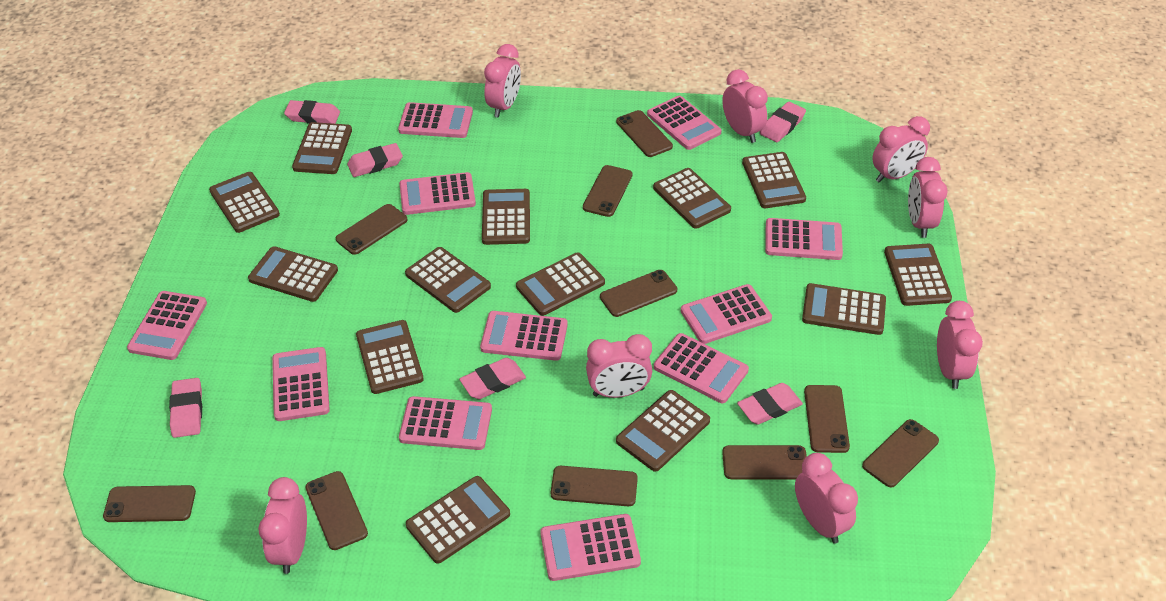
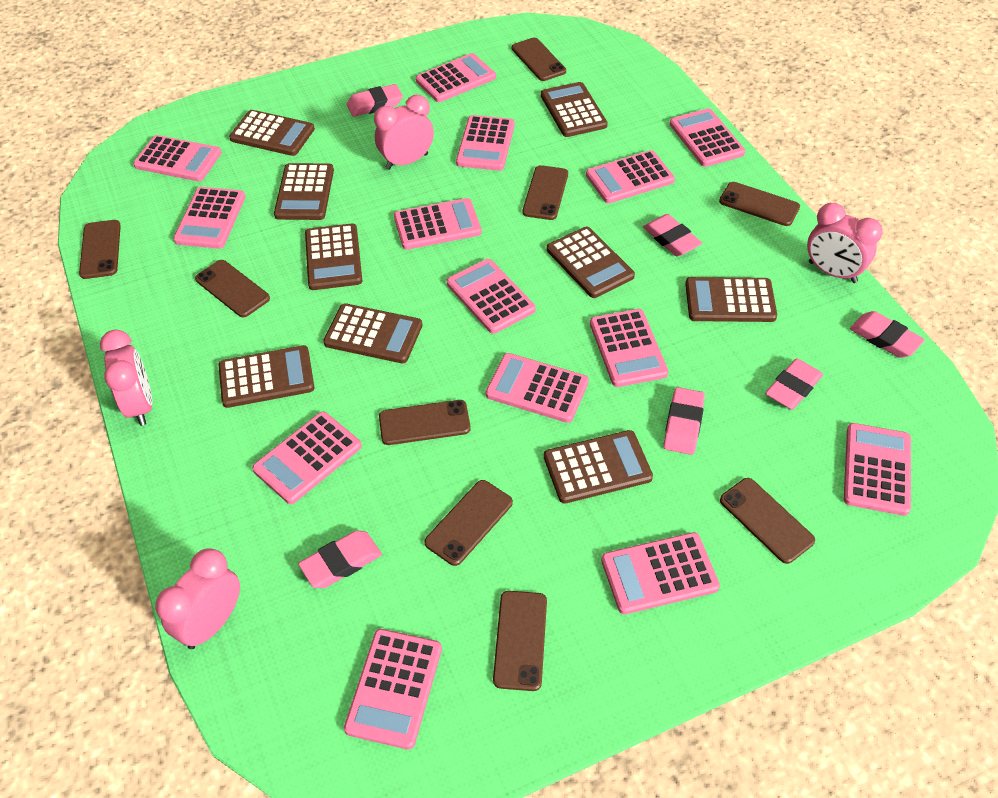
brown calculator: [209,172,280,233] [248,246,338,302] [292,122,352,174] [356,320,424,394] [405,247,491,313] [406,476,510,564] [482,189,530,245] [516,252,605,316] [616,390,710,472] [653,168,731,229] [742,152,806,208] [802,283,886,335] [884,244,952,306] = 13 -> [218,345,314,408] [229,110,315,156] [274,163,334,220] [305,223,362,290] [323,303,422,363] [541,82,608,137] [544,430,653,504] [547,227,635,298] [685,277,777,322] = 9
brown phone: [103,485,196,522] [305,471,368,550] [336,204,407,255] [551,466,638,506] [583,165,633,217] [600,270,677,317] [616,110,673,157] [722,445,807,479] [804,385,850,453] [862,419,939,487] = 10 -> [79,220,121,279] [195,260,270,317] [379,400,471,445] [424,480,513,566] [493,591,547,691] [512,38,566,81] [523,165,568,220] [719,182,800,226] [720,478,815,564] = 9
pink calculator: [127,291,207,360] [272,347,330,421] [398,102,473,138] [399,172,476,215] [399,396,492,450] [480,311,568,361] [540,514,641,581] [647,96,721,150] [654,333,749,403] [681,284,772,344] [765,218,843,260] = 11 -> [133,135,222,181] [173,187,246,249] [252,412,362,504] [344,629,442,750] [394,198,482,250] [416,53,496,102] [447,259,536,334] [456,115,515,171] [486,353,589,423] [586,150,675,203] [590,309,668,387] [601,532,720,614] [669,108,745,167] [844,423,911,516] = 14
pink clock: [258,477,307,574] [484,44,521,118] [586,334,652,398] [722,69,768,143] [795,453,858,544] [872,116,930,183] [908,157,948,238] [937,301,983,389] = 8 -> [100,329,153,426] [155,548,240,649] [374,95,434,170] [807,203,883,283] = 4

